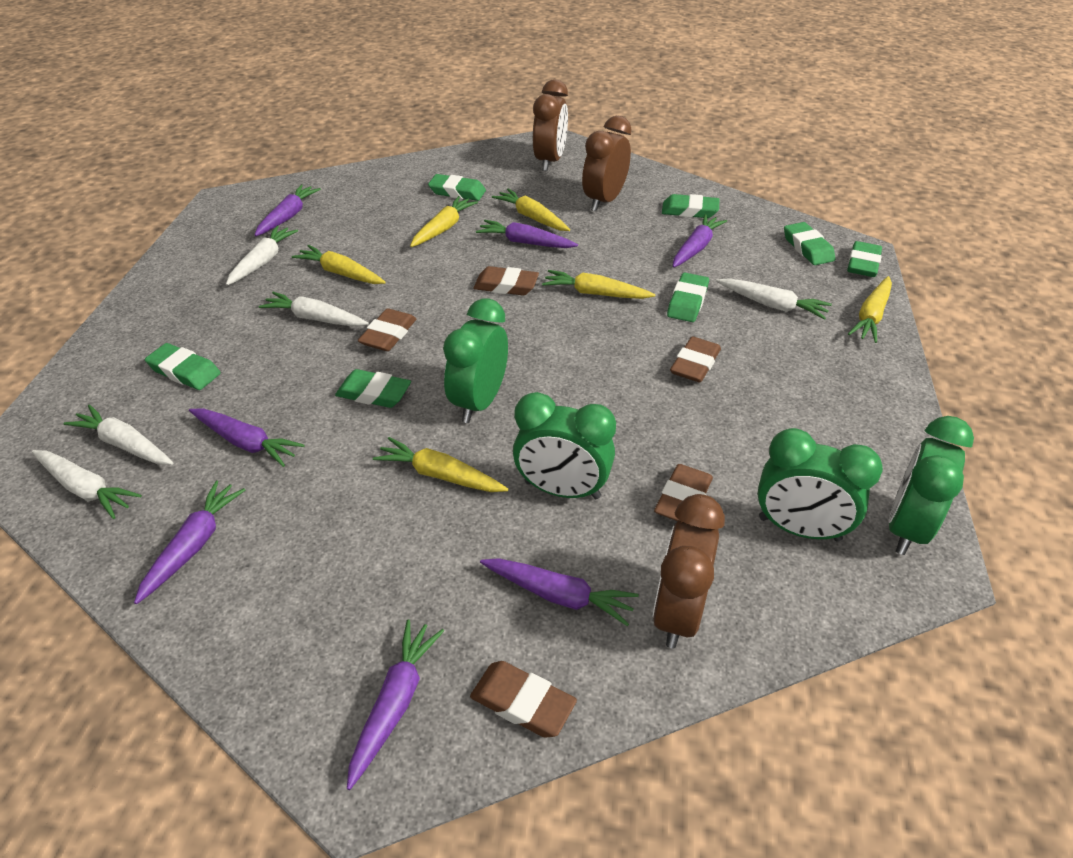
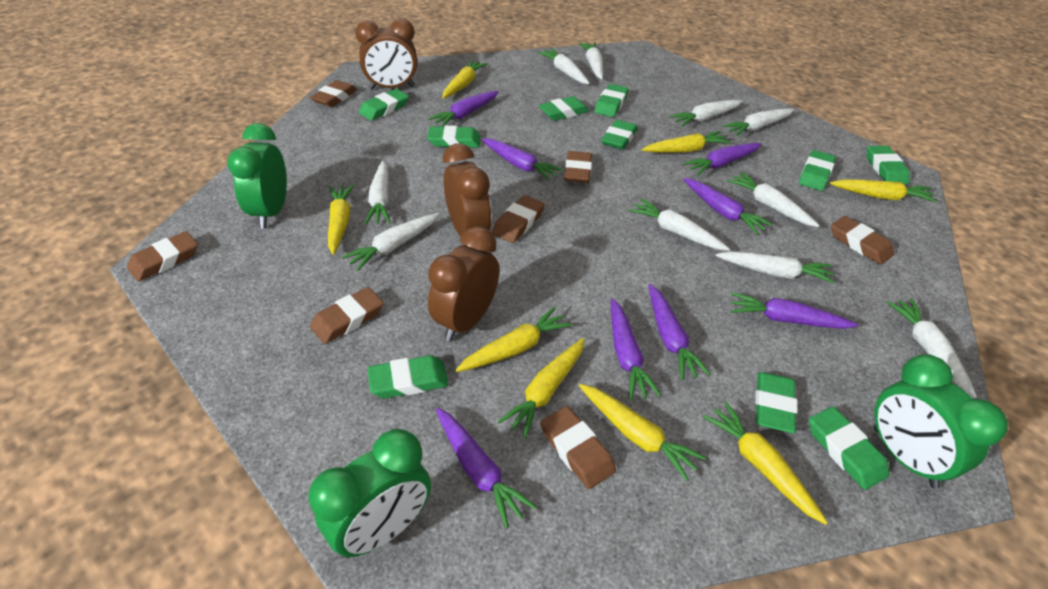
brown eraser: [358,308,416,351] [470,661,577,738] [473,266,539,295] [654,464,713,521] [670,336,721,382] = 5 -> [127,231,198,281] [310,80,357,107] [310,287,384,344] [492,195,545,243] [540,406,616,489] [564,151,592,183] [831,216,894,265] = 7
green clock: [443,298,508,423] [513,392,616,499] [758,428,883,542] [888,416,974,555] = 4 -> [227,123,287,228] [308,429,431,558] [874,354,1008,488] = 3
green eraser: [145,343,221,390] [335,369,411,408] [428,174,486,201] [662,194,719,218] [667,273,709,322] [784,222,835,265] [847,241,882,277] = 7 -> [359,89,409,121] [367,355,449,398] [427,125,481,148] [539,96,589,121] [594,84,628,117] [601,120,638,150] [755,372,797,433] [799,150,836,191] [809,406,890,490] [867,146,910,184] = 10
purple carrot: [134,481,245,604] [189,409,304,467] [255,185,321,236] [347,619,444,790] [476,220,578,248] [480,558,639,626] [673,214,727,268] = 7 -> [428,91,499,127] [436,408,537,529] [482,138,563,181] [611,298,661,400] [649,284,711,381] [683,143,762,175] [683,178,773,235] [731,292,858,329] = 8
white carrot: [32,450,142,519] [64,405,173,465] [226,226,298,285] [258,292,369,327] [716,278,832,320] = 5 -> [342,213,440,271] [364,161,391,225] [538,48,590,84] [579,42,603,79] [629,198,730,251] [669,100,743,127] [716,252,835,284] [722,108,794,137] [727,172,820,227] [886,298,977,398] = 10
yellow carrot: [292,245,386,284] [373,437,508,492] [410,196,478,247] [492,189,570,231] [542,270,656,299] [848,276,892,343] = 6 -> [328,185,354,255] [442,60,488,99] [456,307,572,372] [497,338,584,439] [579,384,706,481] [642,131,731,153] [703,402,828,525] [830,180,937,202] = 8

